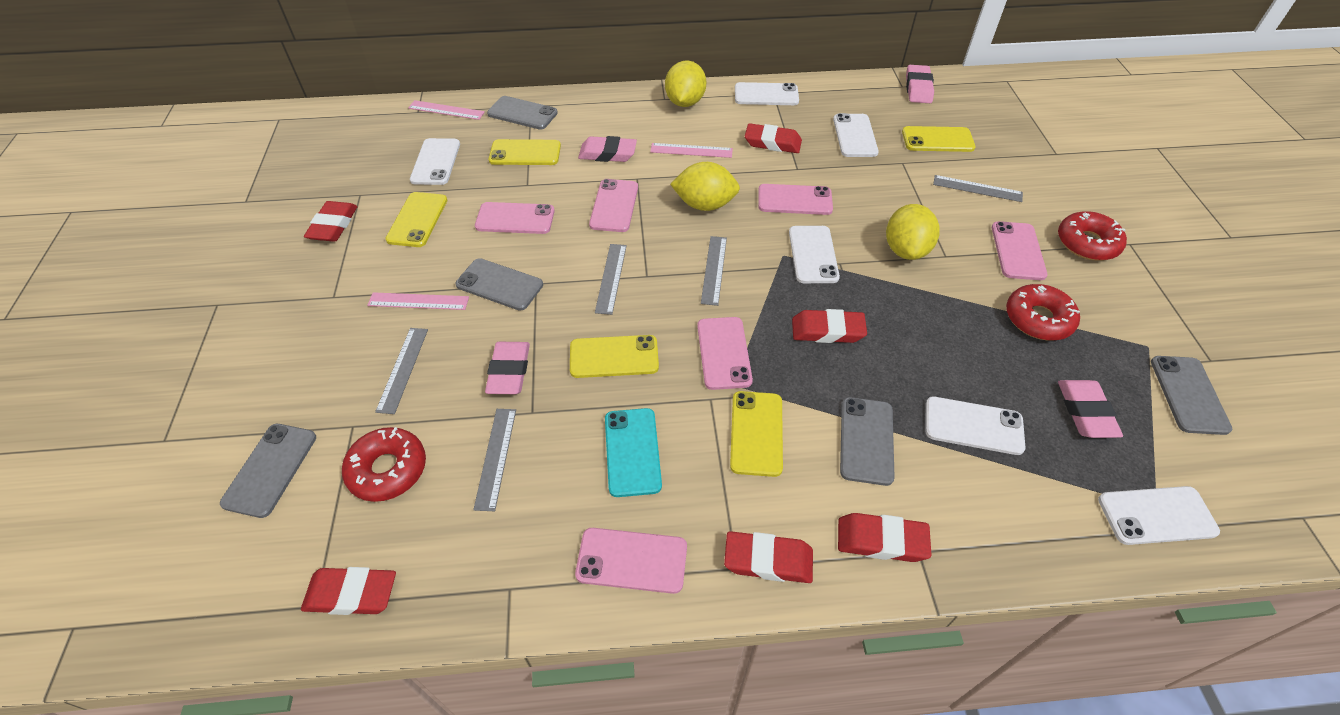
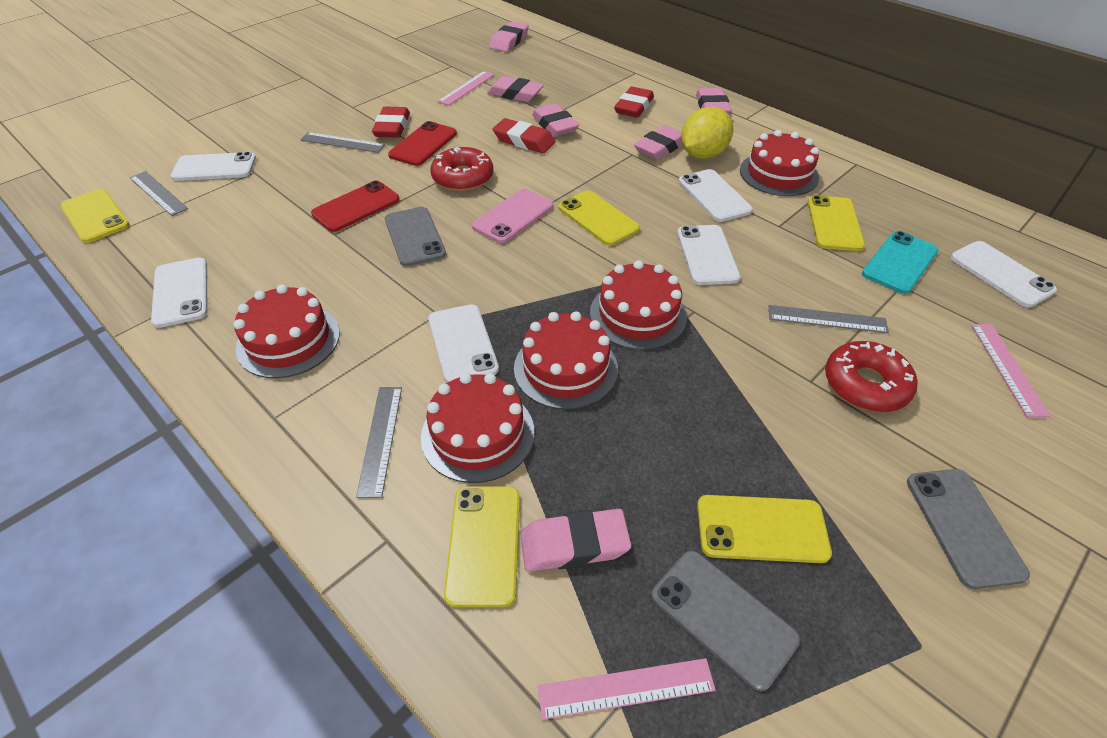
grey phone: [220,424,316,518] [456,258,543,311] [487,96,558,130] [840,397,895,486] [1151,356,1232,435] = 5 -> [385,207,446,267] [651,551,800,692] [907,469,1030,589] = 3
grey ruler: [375,328,428,414] [473,409,516,511] [595,244,627,315] [701,236,727,306] [933,175,1023,202] = 5 -> [130,171,188,216] [300,132,385,153] [356,387,402,498] [769,305,889,333] = 4
pink eraser: [485,342,530,394] [578,136,637,162] [906,65,934,103] [1058,380,1123,438] = 4 -> [487,76,544,102] [489,21,529,52] [520,509,631,572] [532,104,579,137] [634,125,682,160] [696,88,731,115] = 6
pink phone: [475,202,555,234] [575,528,687,594] [589,179,638,232] [697,317,753,390] [758,184,833,215] [992,221,1048,280] = 6 -> [472,189,553,243] = 1
red cake: none = 0 -> [234,284,340,378] [421,373,535,483] [514,311,618,410] [590,260,687,350] [740,130,819,196] = 5
red donut: [342,427,426,502] [1006,284,1080,341] [1058,211,1127,260] = 3 -> [430,147,494,191] [825,341,917,412] = 2
red eraser: [301,567,396,615] [304,201,358,242] [724,531,813,583] [745,123,802,153] [792,309,867,343] [838,513,931,562] = 6 -> [372,107,410,138] [493,118,555,153] [614,86,654,118] = 3
red phone: none = 0 -> [311,181,400,232] [388,121,457,166] = 2
yellow lemon: [665,60,706,107] [670,162,740,211] [886,204,940,260] = 3 -> [681,107,733,159] = 1

